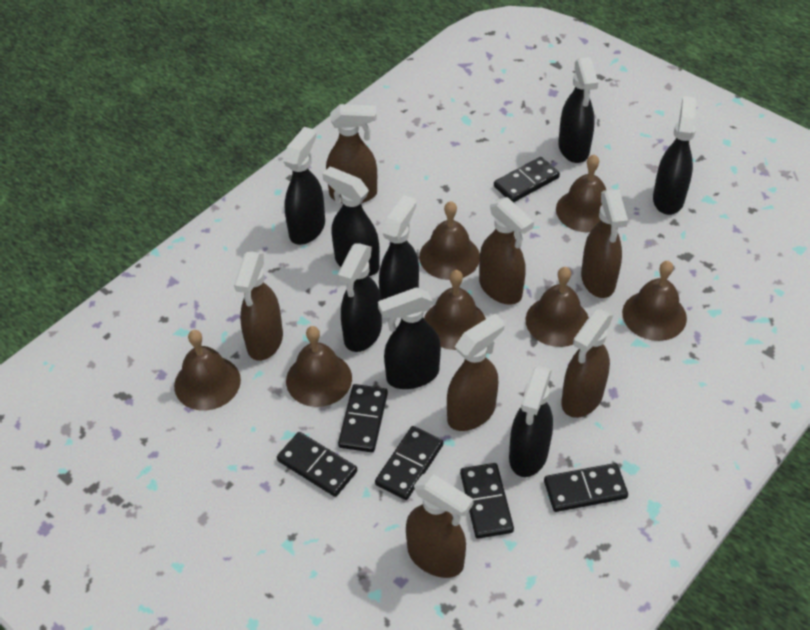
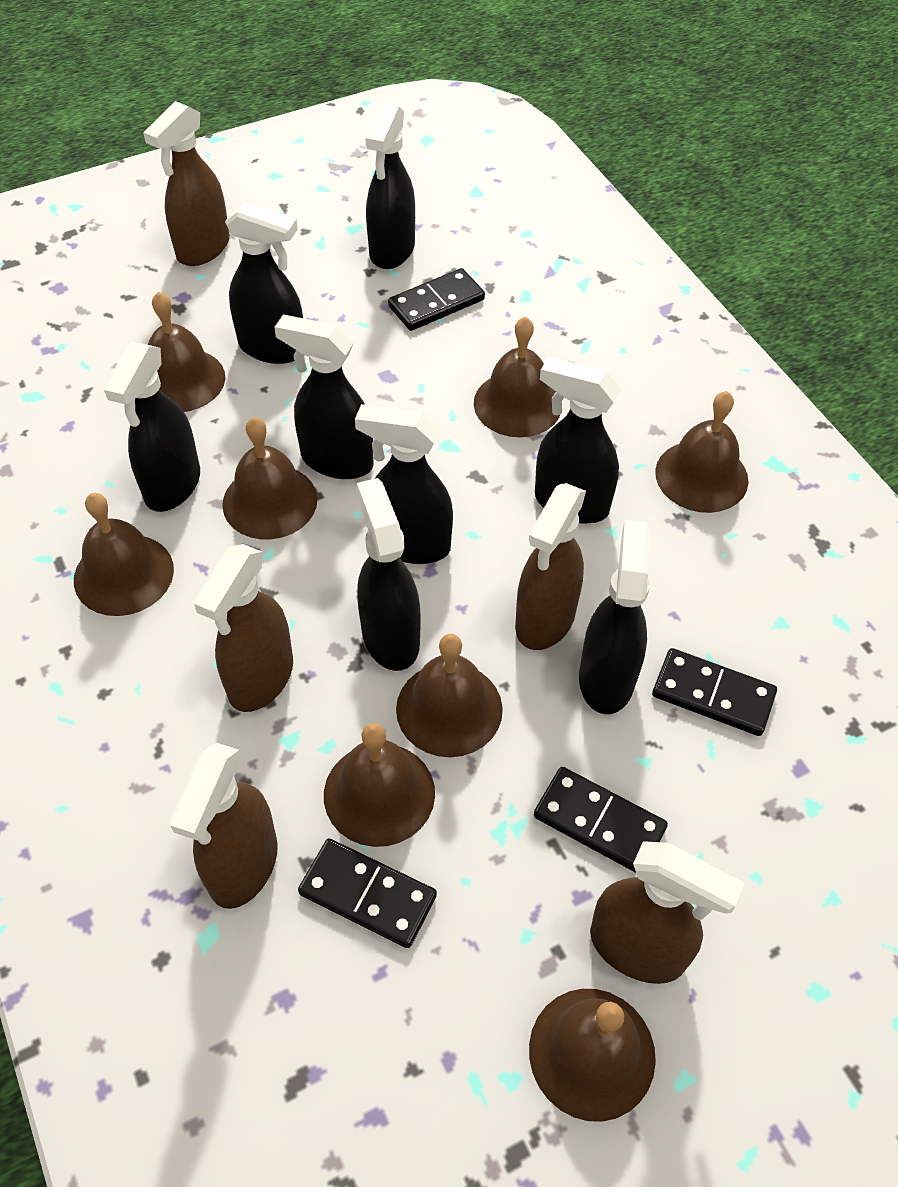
black domino: [277,432,357,497] [338,384,388,452] [375,426,443,500] [460,463,514,539] [494,157,560,203] [544,463,628,512] = 6 -> [298,838,437,948] [388,268,485,331] [534,767,668,873] [652,648,777,736] = 4
brown bell: [174,330,241,411] [286,326,352,407] [419,201,480,280] [424,270,486,350] [526,267,589,347] [556,154,606,232] [622,261,687,341] = 7 -> [74,493,174,616] [148,292,225,412] [222,417,317,539] [324,723,435,847] [396,634,503,757] [474,317,560,437] [529,989,656,1122] [655,391,749,513] = 8
brown spray bottle: [234,252,283,361] [326,104,377,203] [406,474,474,578] [447,314,505,431] [479,197,534,305] [561,309,613,418] [581,189,628,298] = 7 -> [143,101,230,266] [169,743,277,909] [193,544,293,712] [515,483,586,650] [590,841,744,984] = 5

